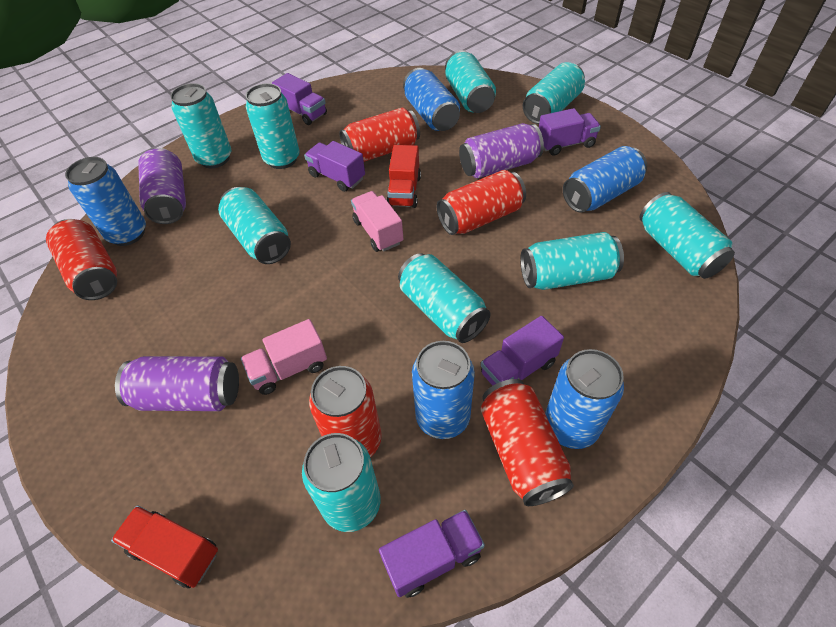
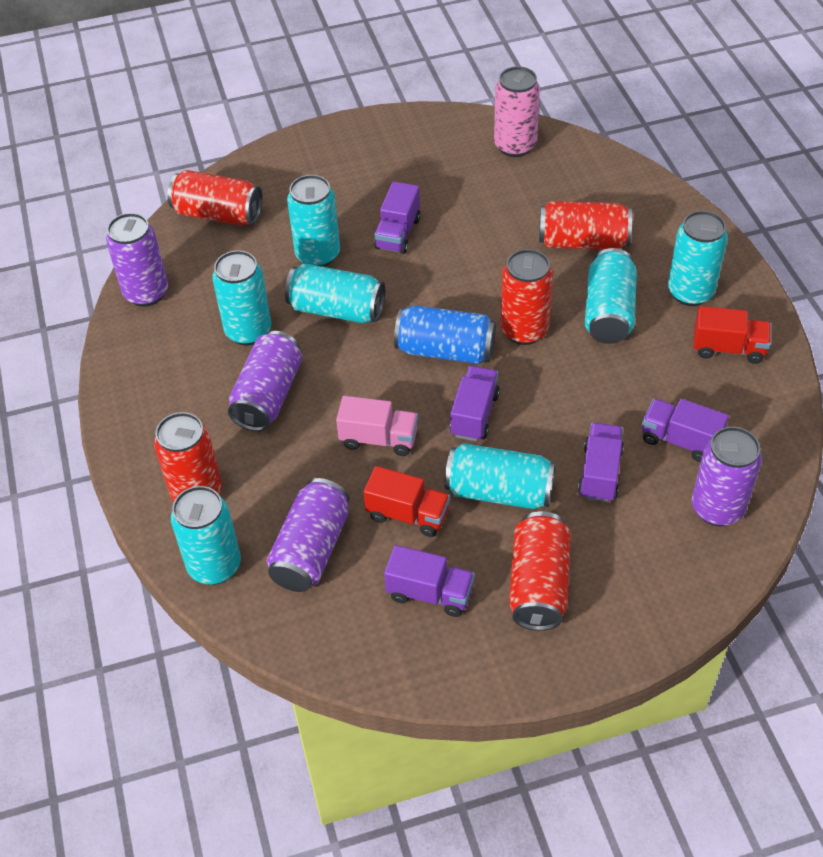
blue can: [65,157,146,246] [403,68,460,131] [412,341,475,439] [545,349,624,449] [563,146,647,213] = 5 -> [394,305,496,364] = 1
pink can: none = 0 -> [494,66,540,157] = 1
pink truck: [241,319,327,395] [351,191,403,252] = 2 -> [336,396,418,456] = 1
purple can: [115,356,239,411] [138,148,186,224] [459,123,544,178] = 3 -> [106,213,168,307] [228,331,302,431] [267,478,350,592] [692,427,762,526] = 4
turquoise can: [170,83,231,168] [218,187,291,264] [246,83,299,169] [302,433,381,532] [398,253,491,343] [445,50,496,113] [520,232,624,290] [523,62,585,124] [640,192,735,279] = 9 -> [171,486,241,585] [212,250,271,346] [285,263,385,323] [287,175,340,267] [444,443,556,509] [585,248,637,344] [668,211,728,306] = 7

